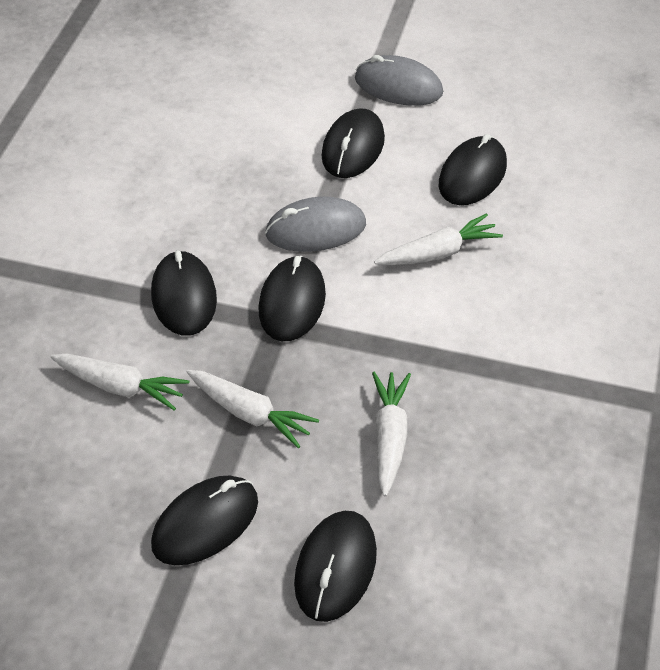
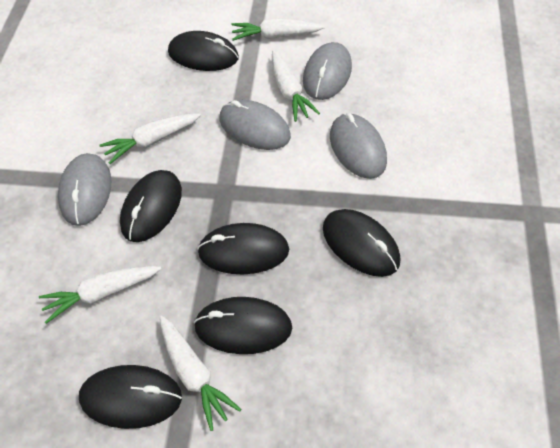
grey mouse: [265,197,366,252] [355,55,443,106] = 2 -> [58,153,112,226] [219,100,291,150] [303,42,352,100] [330,113,387,179] = 4
white carrot: [50,353,190,411] [187,370,319,448] [372,372,411,496] [374,213,503,265] = 4 -> [39,266,161,324] [99,113,201,164] [160,316,242,431] [232,18,325,41] [272,50,320,122] = 5

